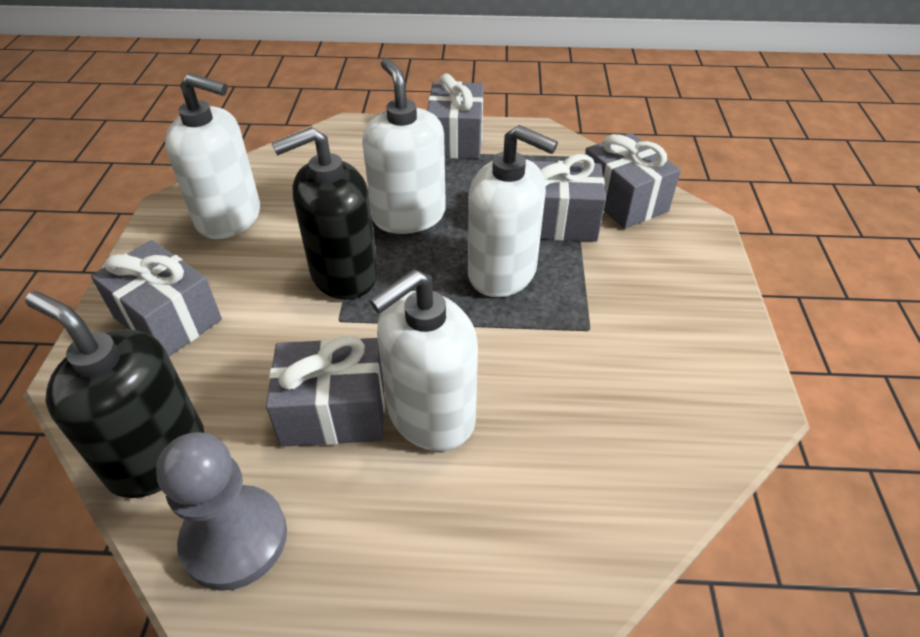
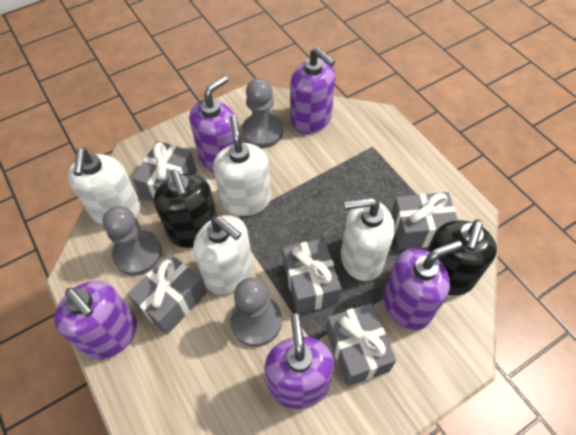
grey pawn: [156,432,287,591] = 1 -> [102,206,162,276] [230,277,282,347] [242,78,283,148] = 3
purple soap dispenser: none = 0 -> [54,281,137,360] [189,76,235,172] [265,314,334,409] [291,47,335,134] [383,240,462,330] = 5

